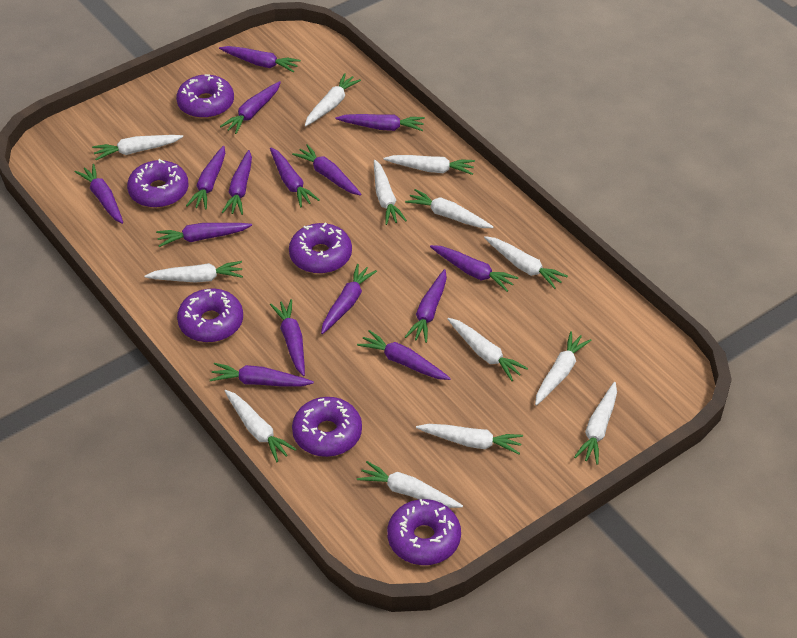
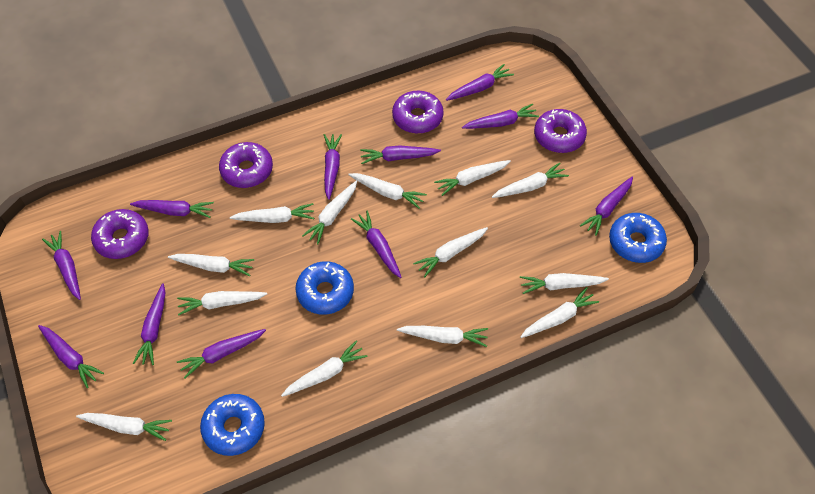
blue donut: none = 0 -> [200,394,265,456] [295,261,354,315] [609,213,667,263] = 3
purple carrot: [75,164,123,224] [156,223,252,247] [186,146,225,210] [210,363,314,387] [219,46,301,73] [220,81,281,134] [221,150,252,215] [270,148,319,207] [270,299,305,376] [292,144,361,196] [321,264,377,334] [336,114,425,131] [357,330,451,380] [405,269,447,343] [430,245,518,292] = 15 -> [38,325,104,388] [42,231,81,300] [130,200,214,218] [133,283,166,365] [177,329,266,379] [324,134,342,200] [351,211,402,278] [360,145,441,164] [446,64,514,101] [462,104,539,129] [580,177,633,236] = 11
purple donut: [127,159,189,208] [176,74,234,118] [177,289,243,342] [289,222,352,274] [292,397,362,457] [387,499,461,565] = 6 -> [91,209,149,259] [219,142,273,188] [392,91,444,134] [534,109,587,153] = 4

